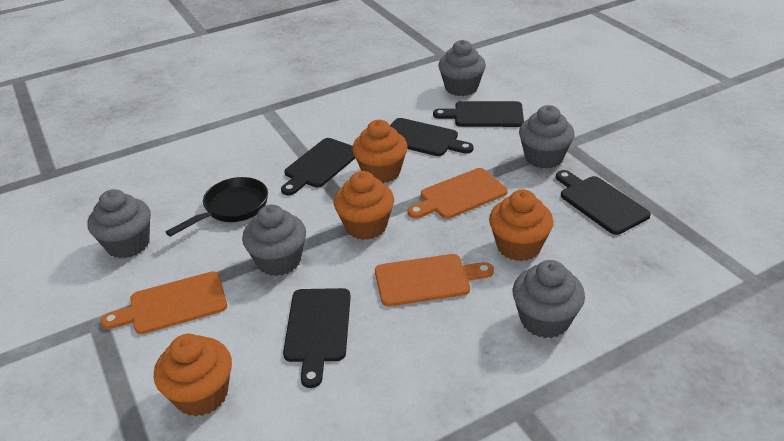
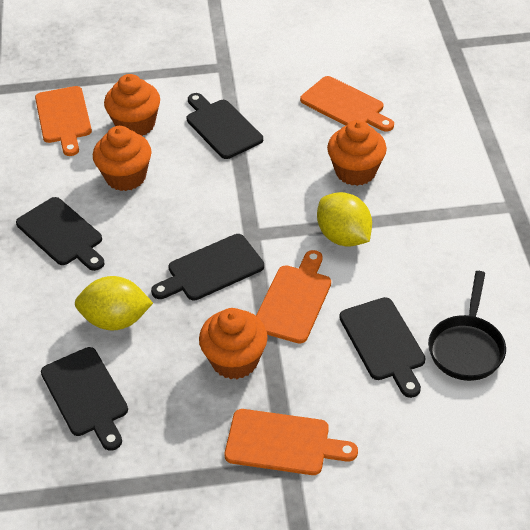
grey cupcake: [88,189,151,258] [242,205,306,276] [438,40,486,96] [513,260,585,338] [519,105,575,169] = 5 -> none = 0
orange cutting board: [101,272,227,334] [375,254,494,307] [407,168,508,219] = 3 -> [35,86,92,156] [224,409,358,475] [256,250,331,343] [300,76,394,131] = 4
yellow lemon: none = 0 -> [75,276,153,331] [317,192,372,247] = 2

